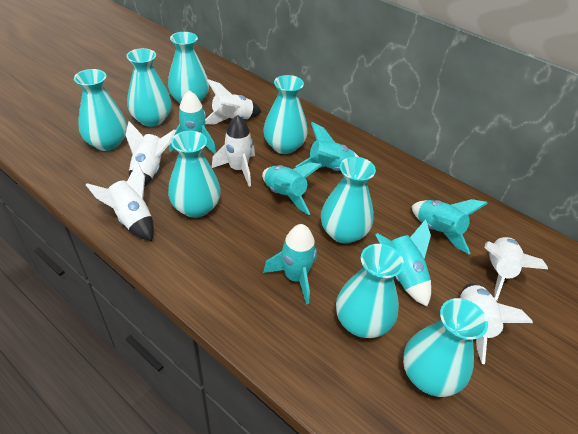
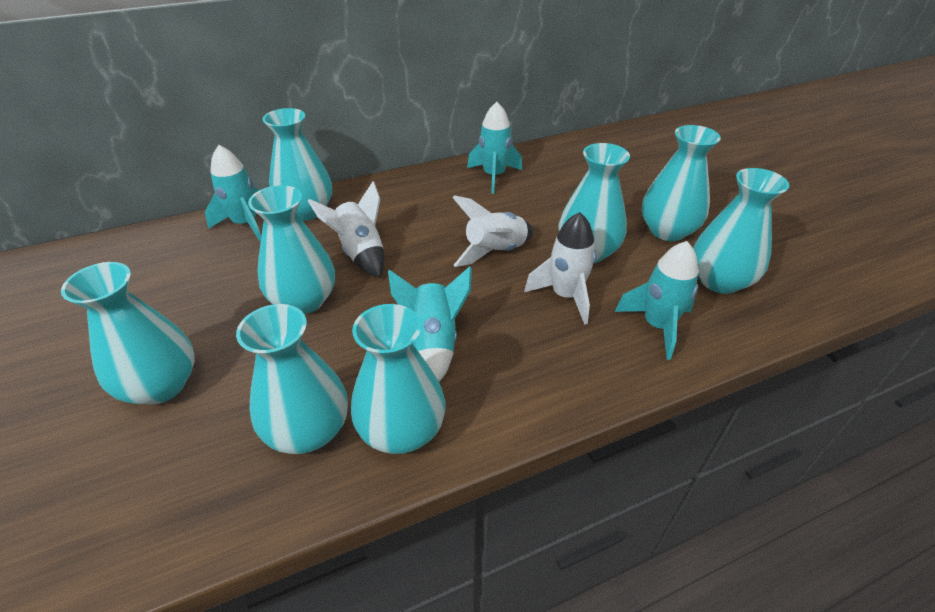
turquoise rocket: [169,90,216,154] [262,162,322,215] [263,224,317,305] [295,122,359,171] [375,219,431,306] [412,199,488,254] = 6 -> [205,145,261,241] [388,266,472,382] [467,102,522,194] [615,241,699,360] = 4
white rocket: [86,162,154,241] [125,121,176,187] [205,79,262,124] [212,115,255,187] [460,283,533,364] [484,237,548,300] = 6 -> [308,181,385,278] [452,195,534,267] [524,212,596,325] = 3

